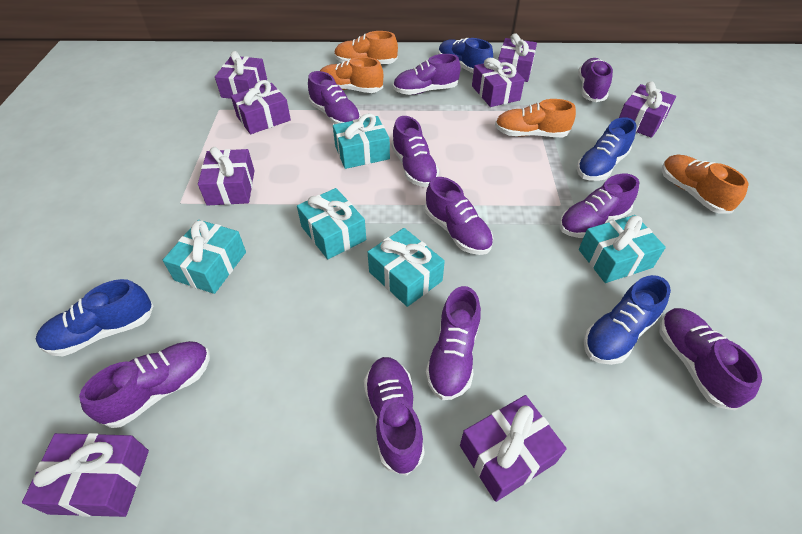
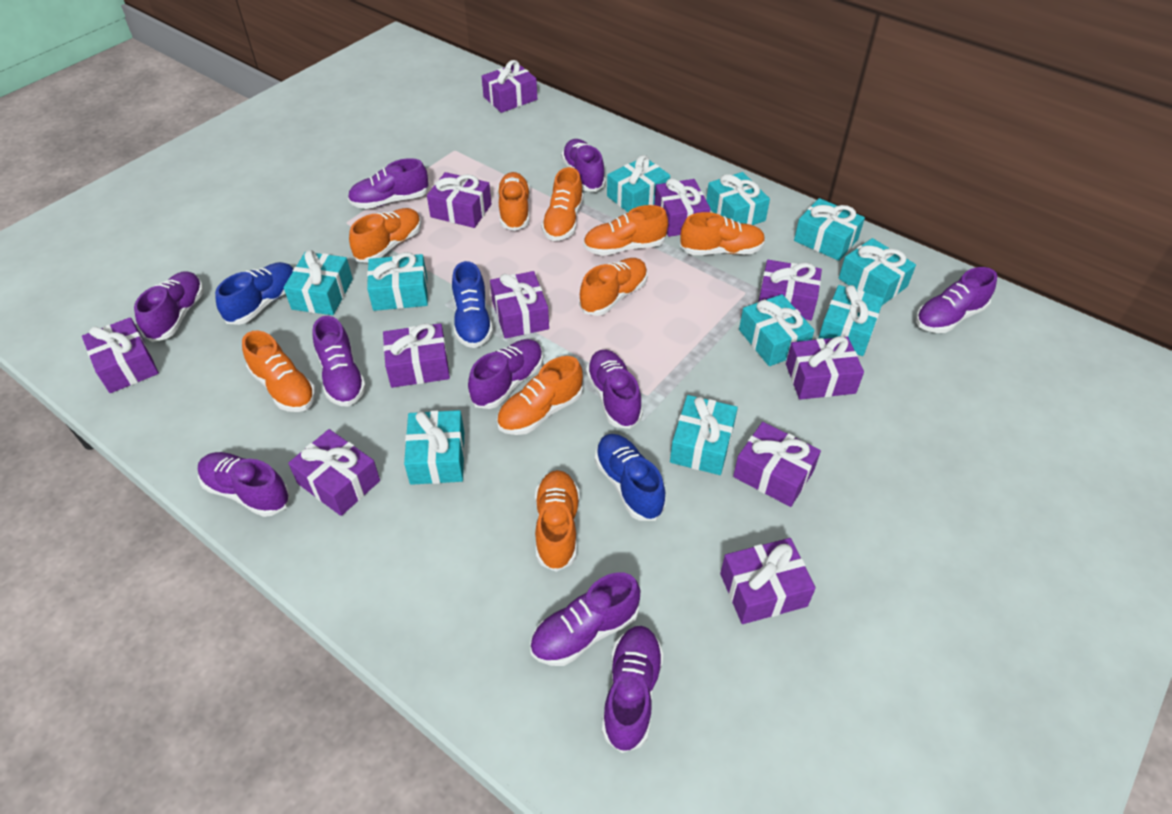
blue shoe: [36,279,154,356] [439,38,493,73] [577,117,637,181] [584,275,671,365] = 4 -> [215,262,294,325] [452,261,493,348] [595,434,666,521] = 3
orange shoe: [320,57,383,93] [334,31,398,64] [495,99,576,137] [662,155,748,214] = 4 -> [242,331,316,412] [349,208,421,263] [497,172,530,231] [497,356,583,435] [535,470,580,572] [541,167,584,241] [579,258,648,316] [583,205,668,256] [680,212,765,255] = 9
purple gift: [22,433,149,517] [198,147,255,206] [215,51,267,99] [231,80,291,134] [460,395,567,502] [472,58,525,107] [498,33,537,82] [619,81,676,138] = 8 -> [82,317,159,393] [288,429,380,516] [383,323,450,388] [427,172,491,228] [482,60,537,113] [490,271,549,339] [654,178,710,237] [720,538,816,624] [733,422,821,507] [758,260,822,320] [786,336,864,400] = 11
turquoise gift: [163,220,246,294] [297,188,366,259] [333,113,390,169] [368,228,445,307] [579,215,666,283] = 5 -> [284,250,353,315] [367,252,428,311] [404,410,465,485] [607,155,670,212] [670,395,738,475] [706,172,770,225] [739,294,814,366] [794,198,865,261] [818,285,884,356] [839,238,916,305] = 10

